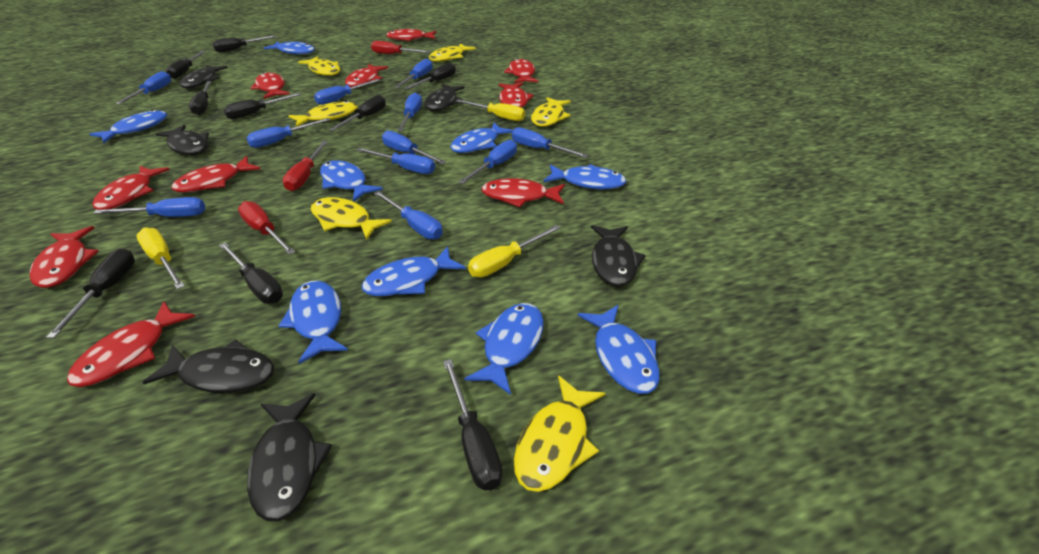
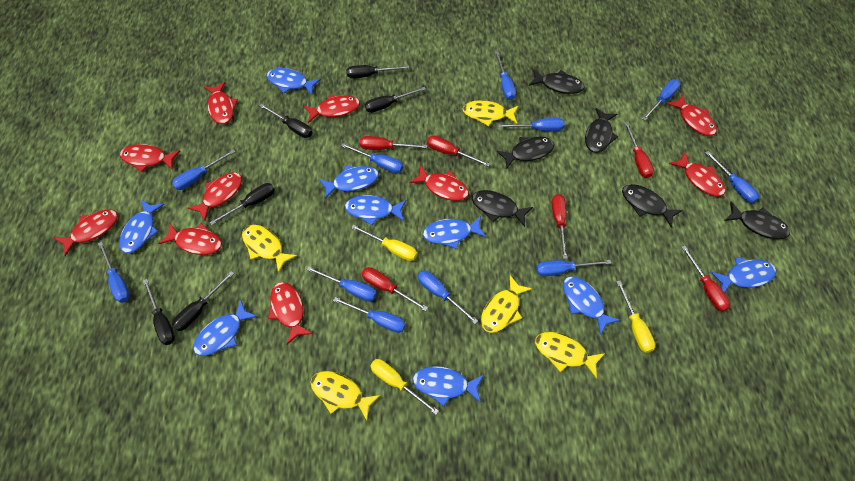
black screwdriver: [46,249,135,338] [166,51,206,79] [189,81,211,115] [213,36,276,52] [219,242,283,304] [224,93,302,119] [329,95,386,131] [404,63,456,90] [443,359,503,490] = 9 -> [143,279,175,345] [172,271,234,331] [210,183,275,225] [259,104,312,138] [347,65,409,79] [365,87,426,113] = 6
red screwdriver: [238,201,295,255] [282,141,328,191] [371,41,430,54] = 3 -> [360,136,427,150] [362,267,428,311] [427,136,490,166] [552,194,567,259] [624,122,654,178] [681,246,731,312] = 6
yellow fish: [289,101,358,127] [298,56,340,76] [311,197,392,240] [429,43,476,62] [514,375,605,492] [531,97,571,127] = 6 -> [242,225,297,273] [310,371,381,421] [463,100,519,126] [481,275,532,333] [535,332,605,379] = 5

